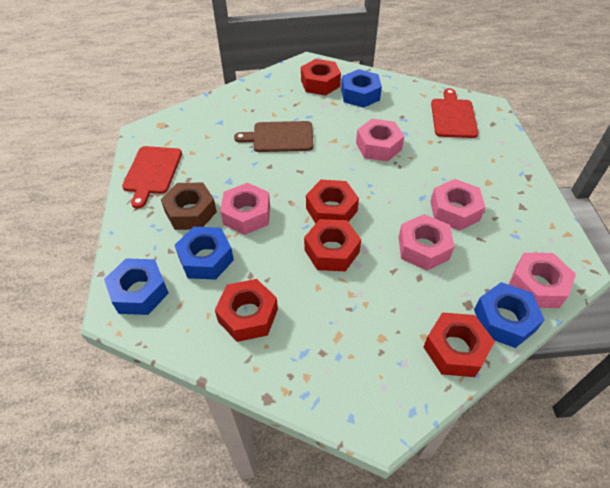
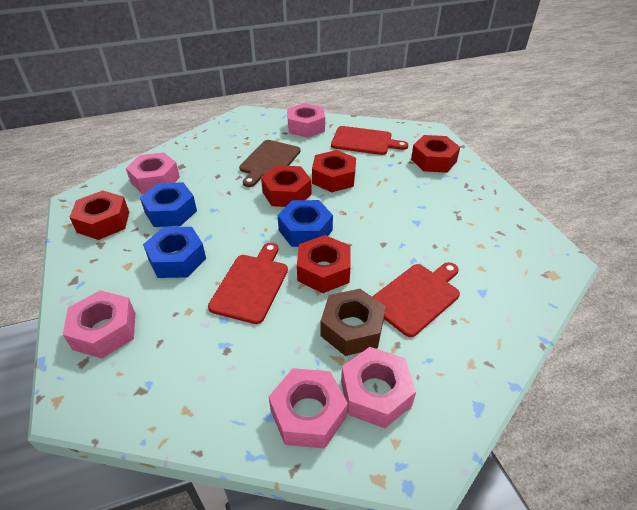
blue nut: [104,258,169,315] [175,227,234,280] [341,69,382,108] [474,282,545,348] = 4 -> [140,182,197,227] [143,227,206,278] [278,200,333,247] = 3
red cutting board: [122,146,182,209] [431,88,478,138] = 2 -> [208,242,288,324] [331,126,408,155] [372,262,460,337] = 3

